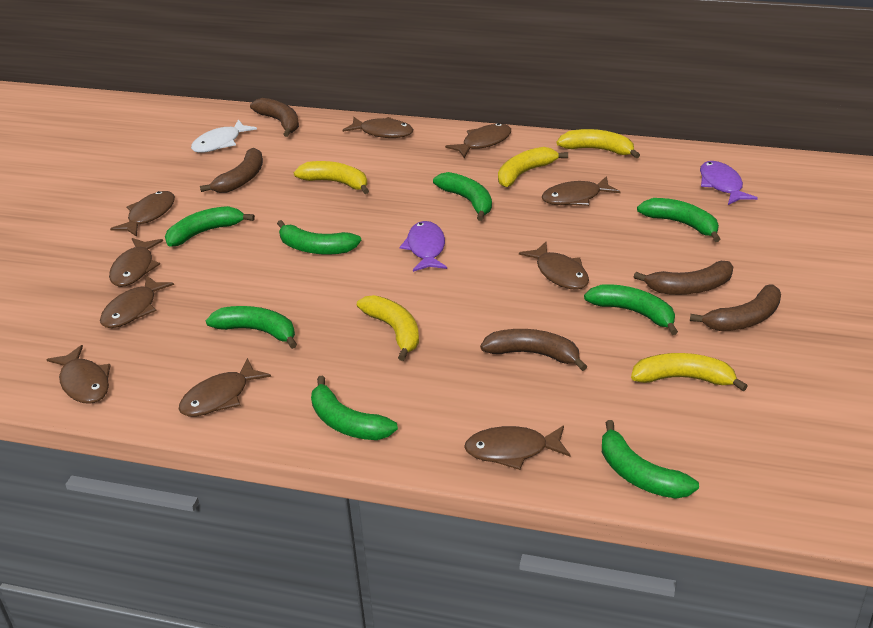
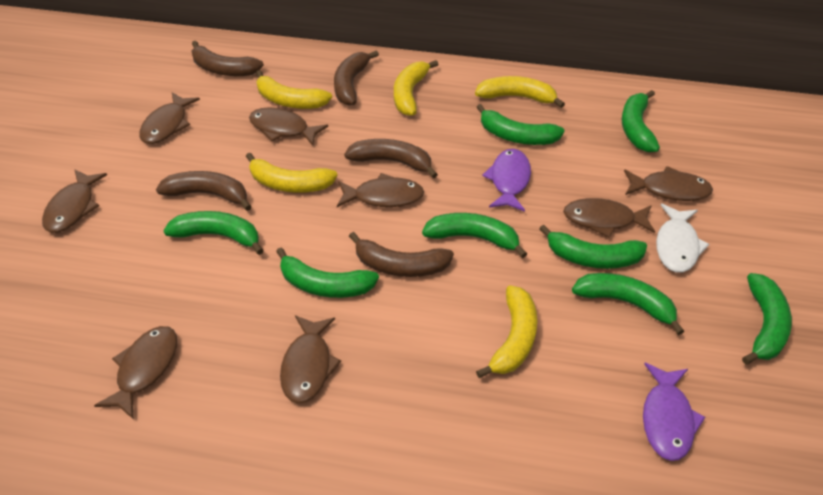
brown fish: [46,345,111,404] [100,275,174,328] [109,238,163,287] [110,191,175,237] [179,358,271,417] [343,117,413,138] [445,123,511,158] [464,425,571,470] [519,242,589,290] [542,176,621,206] = 10 -> [42,169,107,233] [94,326,177,420] [139,92,200,144] [249,107,328,146] [280,315,341,403] [337,173,424,207] [563,198,655,238] [624,166,713,201] = 8

